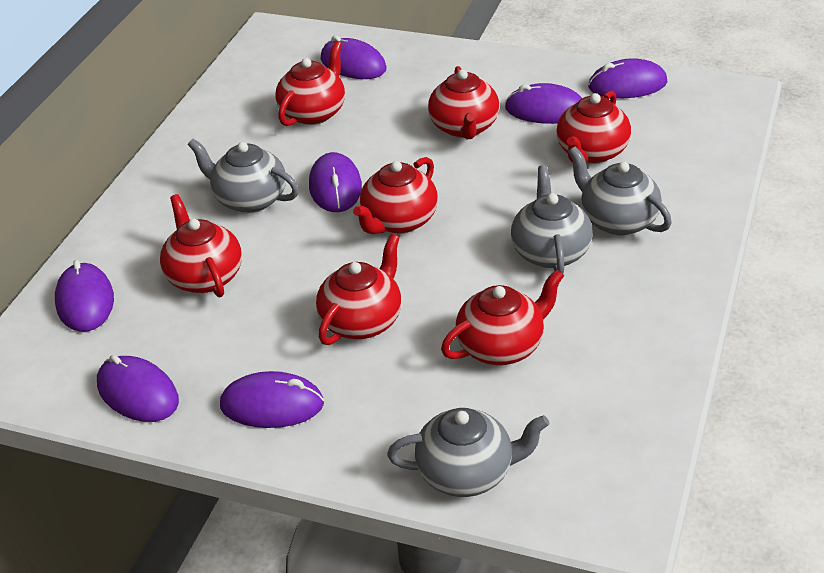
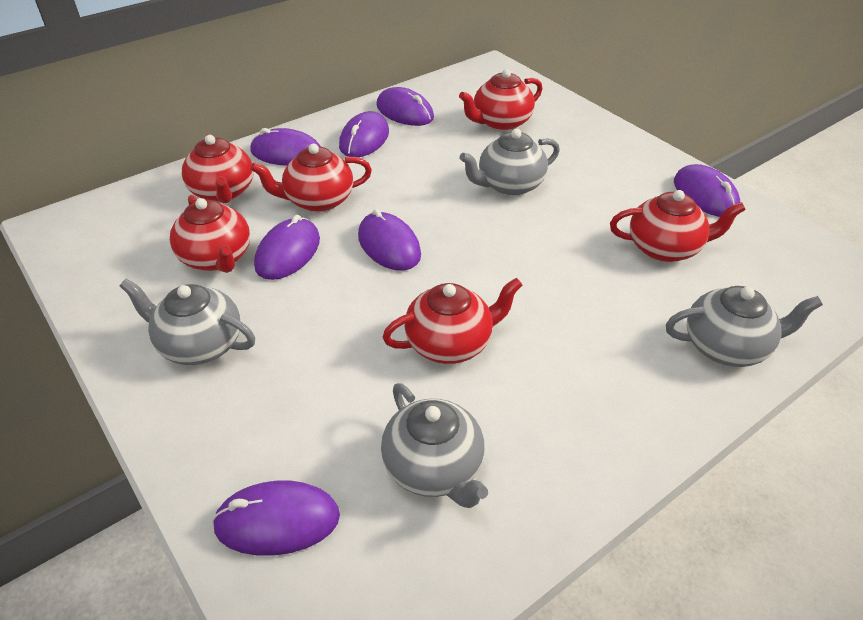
red teapot: [160,194,242,297] [275,41,345,126] [316,234,401,345] [353,157,438,234] [428,66,499,139] [441,270,564,365] [556,91,631,164] = 7 -> [170,195,250,273] [182,134,254,203] [251,144,372,212] [383,278,522,364] [459,69,542,131] [610,190,746,262] = 6

